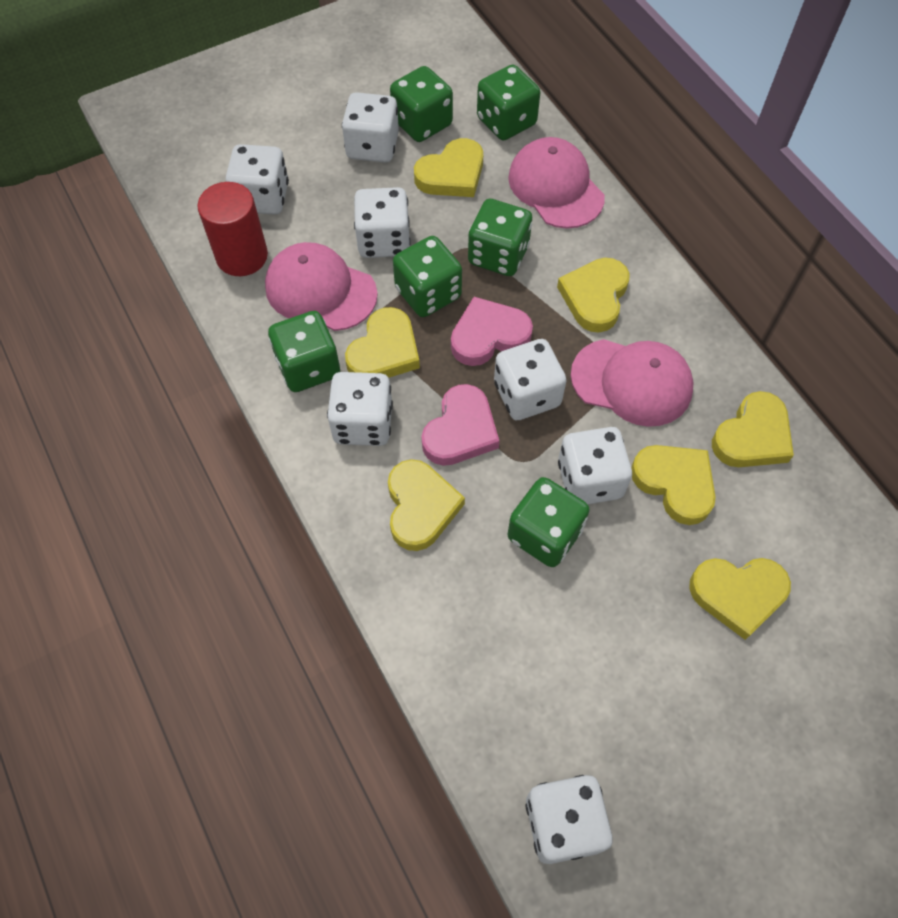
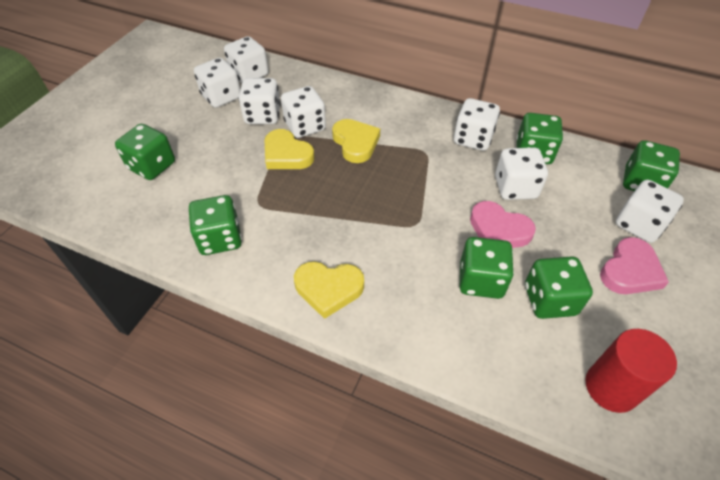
pink cap: [265,242,378,331] [508,137,605,229] [571,339,694,427] = 3 -> none = 0
yellow heart: [345,307,420,378] [388,459,465,551] [414,138,483,197] [557,258,629,332] [631,445,716,525] [689,558,791,640] [712,391,794,467] = 7 -> [264,129,315,169] [294,261,364,319] [332,119,380,163] = 3

